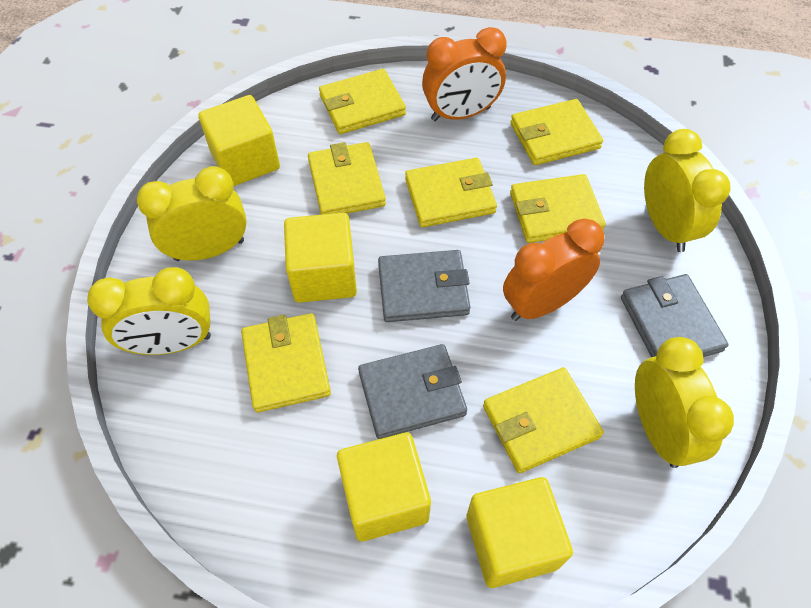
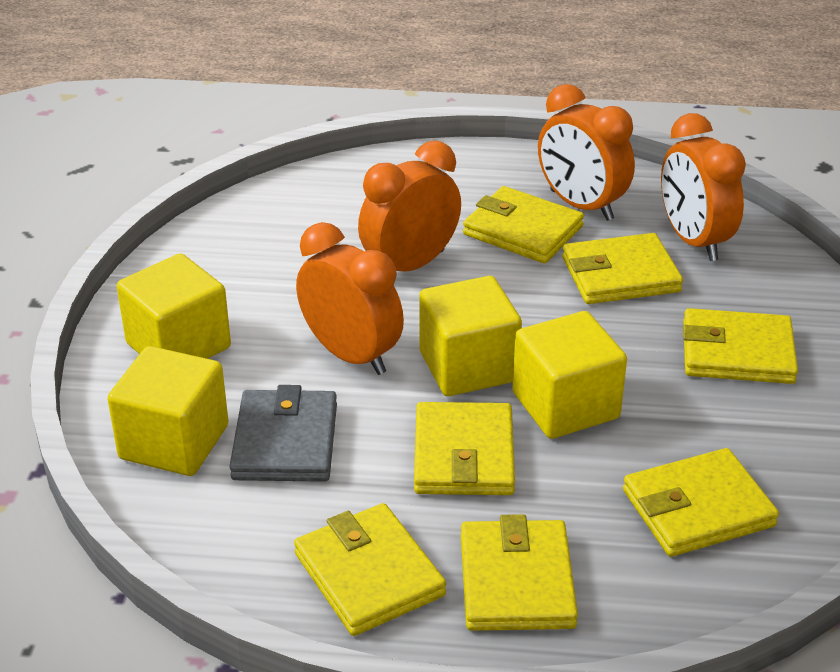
grey wallet: [358,344,467,439] [378,250,470,322] [621,274,729,357] = 3 -> [229,385,337,482] = 1
orange clock: [422,27,507,121] [503,218,605,321] = 2 -> [296,222,404,375] [358,140,461,272] [538,84,635,221] [661,113,746,261] = 4
yellow clock: [87,267,211,355] [137,166,247,261] [635,337,734,468] [644,129,730,252] = 4 -> none = 0

